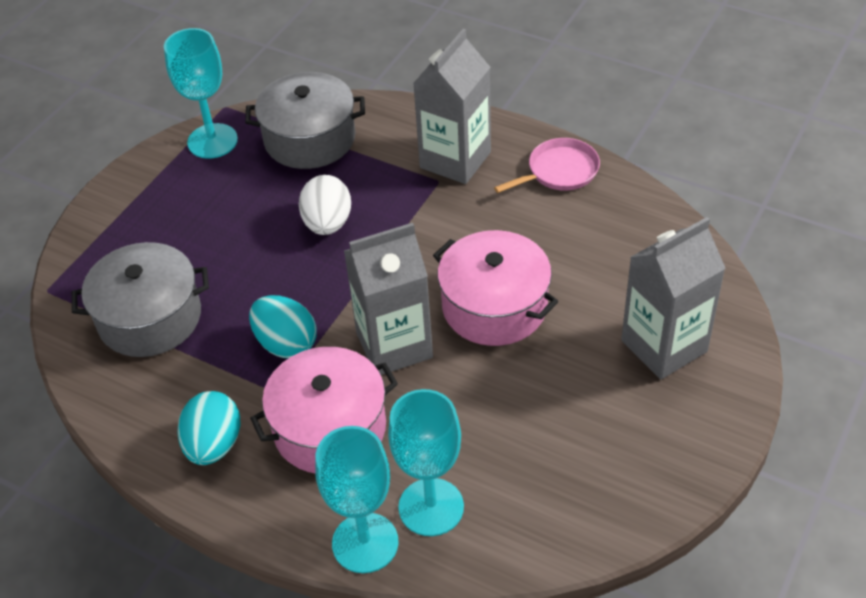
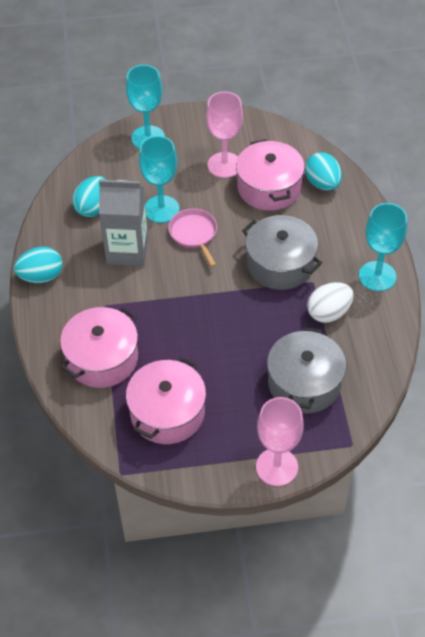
grey carton: [344,223,433,375] [413,29,491,184] [621,217,726,379] = 3 -> [99,180,148,266] = 1
pink goblet: none = 0 -> [206,92,243,178] [256,397,304,486] = 2
pink pot: [250,347,398,474] [433,230,558,346] = 2 -> [60,307,138,388] [126,357,206,444] [236,139,305,211] = 3
turquoise egg: [177,391,240,465] [249,295,317,359] = 2 -> [14,247,63,283] [72,176,106,217] [305,152,342,191] = 3

